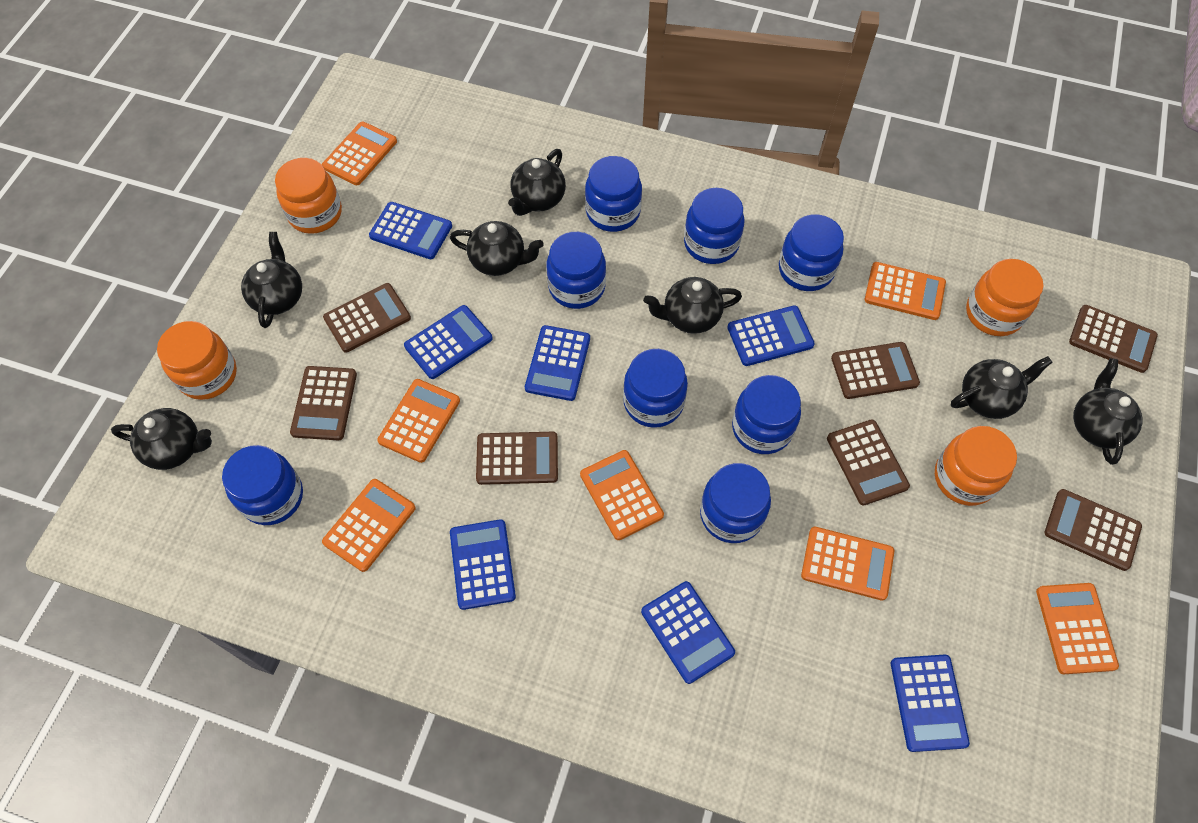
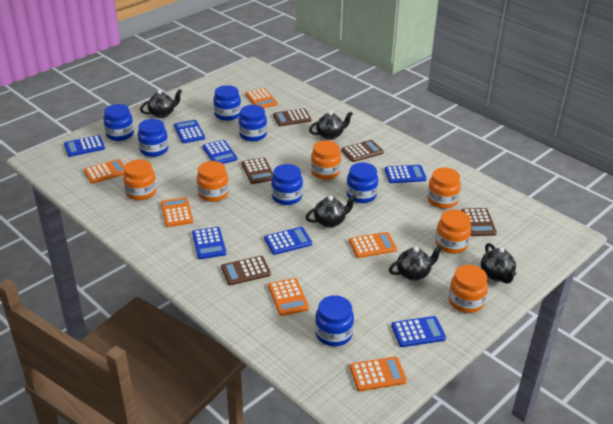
black teapot: [111,408,212,470] [241,232,302,328] [450,221,544,276] [508,149,566,216] [643,277,742,334] [951,356,1053,419] [1073,358,1143,465] = 7 -> [140,89,182,118] [306,195,356,228] [309,111,353,140] [389,245,443,281] [481,243,516,284] = 5
blue jar: [222,445,303,525] [547,232,606,309] [585,156,642,232] [623,349,688,428] [684,188,744,264] [700,463,771,543] [732,375,801,454] [779,214,844,291] = 8 -> [103,104,134,141] [138,119,168,157] [213,85,241,121] [239,105,267,141] [271,164,303,205] [315,296,354,346] [346,163,378,203] = 7
brown calculator: [290,366,357,441] [323,283,411,353] [476,432,558,485] [827,419,910,506] [831,342,920,399] [1045,489,1142,571] [1069,305,1158,373] = 7 -> [221,256,271,285] [241,157,273,184] [273,108,312,126] [341,140,384,162] [461,208,497,236] = 5
orange calculator: [322,122,397,185] [322,479,416,572] [377,379,460,463] [580,450,664,540] [801,527,894,601] [865,262,946,320] [1036,583,1119,674] = 7 -> [84,159,124,184] [161,197,193,227] [245,88,278,108] [268,278,309,316] [349,232,397,258] [350,357,407,392] = 6
orange jar: [157,321,237,400] [275,158,342,234] [935,426,1017,506] [966,259,1043,336] = 4 -> [123,159,156,200] [197,161,229,202] [311,140,341,180] [427,168,461,209] [435,210,471,254] [449,265,488,313] = 6

